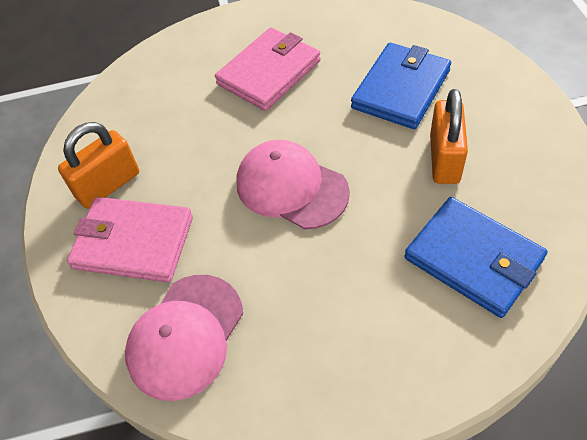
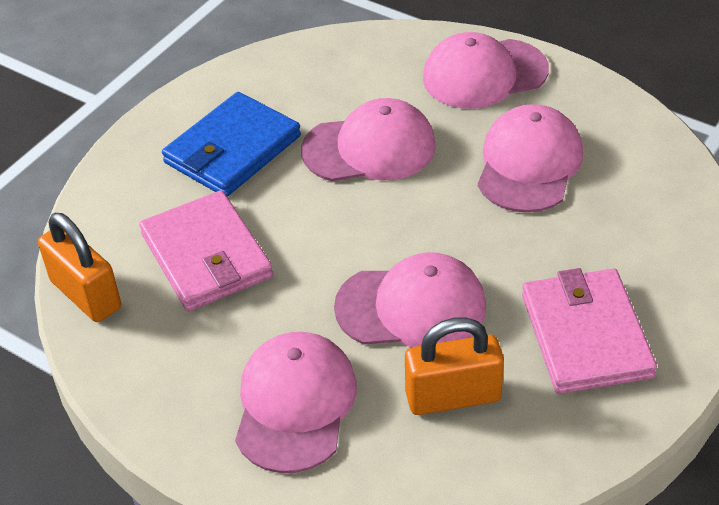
blue wallet: [351,43,451,129] [405,197,548,318] = 2 -> [162,92,301,197] = 1
pink cap: [125,275,243,401] [236,140,350,229] = 2 -> [235,332,357,473] [301,98,436,181] [334,252,486,347] [423,32,549,109] [478,104,583,213] = 5

